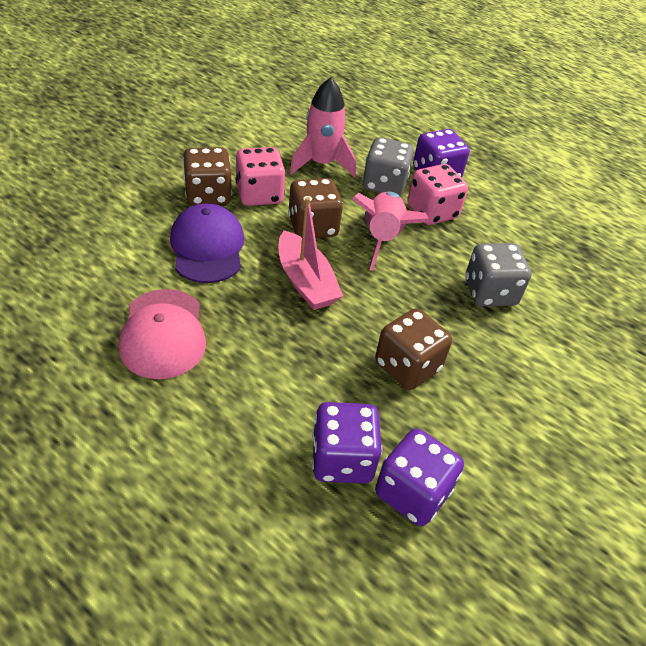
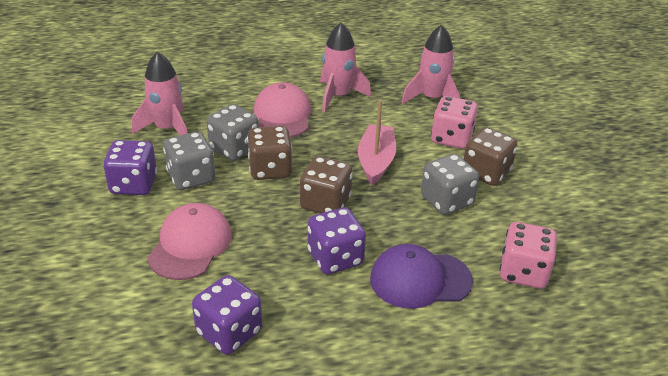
grey dice: [362,137,414,196] [465,243,531,307] = 2 -> [163,132,215,190] [206,104,259,161] [421,154,479,215] = 3
pink cap: [119,289,206,379] = 1 -> [148,203,232,280] [254,82,311,137] = 2
pink rocket: [290,77,356,177] [352,192,429,271] = 2 -> [132,51,188,135] [320,22,371,113] [401,25,460,104] = 3

